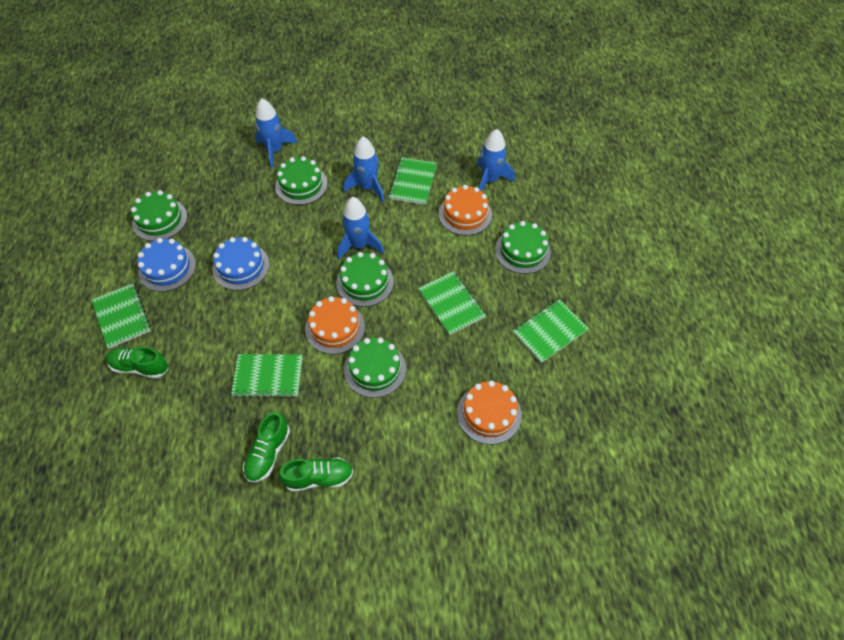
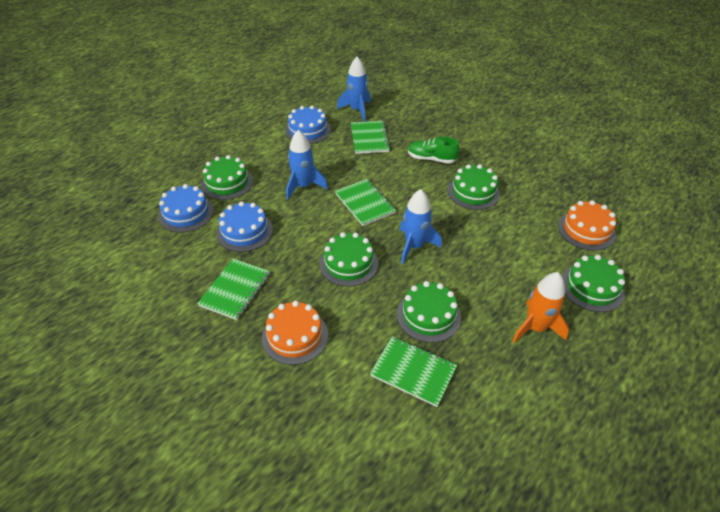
blue cake: [137,238,196,292] [213,237,270,290] = 2 -> [158,184,214,233] [217,201,273,252] [285,106,331,144] = 3
blue rocket: [255,98,297,168] [337,197,384,260] [344,137,384,202] [477,129,515,191] = 4 -> [286,130,328,199] [337,57,371,122] [400,189,442,264] = 3
green notebook: [92,284,151,348] [231,354,303,398] [388,157,437,205] [418,271,486,335] [513,299,589,363] = 5 -> [197,259,270,320] [335,179,396,226] [351,121,390,154] [370,336,457,407] = 4
green shoe: [106,347,168,379] [243,412,290,483] [279,457,353,492] = 3 -> [408,137,459,164] = 1
orange cake: [305,296,365,354] [439,185,492,236] [457,380,522,445] = 3 -> [262,301,328,365] [558,200,616,251] = 2
orange rocket: none = 0 -> [512,272,569,343] = 1

